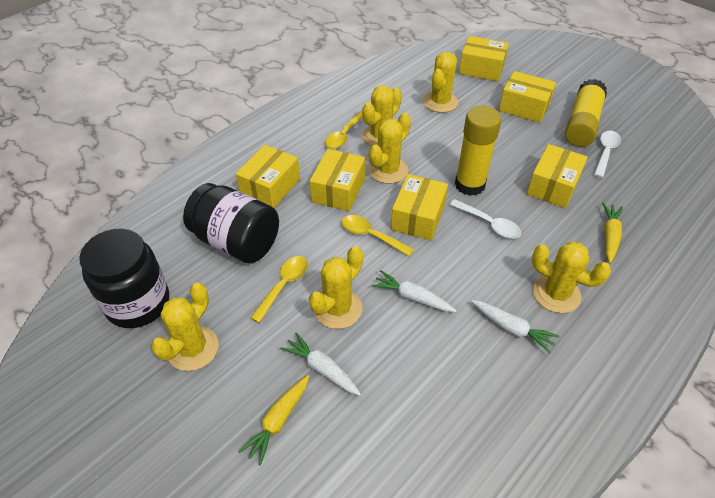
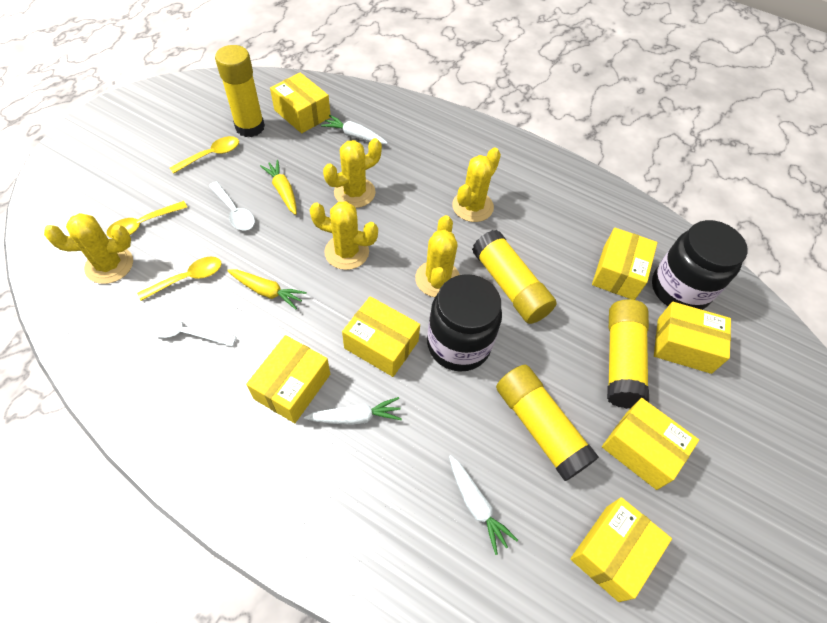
yellow box: [236,145,300,208] [310,149,365,211] [391,174,448,240] [459,36,509,82] [499,71,556,123] [527,144,588,208] = 6 -> [246,335,330,423] [270,72,331,133] [342,296,420,377] [570,497,672,602] [592,228,658,300] [602,398,699,490] [654,302,731,374] = 7
yellow cactus: [151,282,218,371] [309,246,363,329] [362,85,402,146] [368,112,411,184] [423,52,458,113] [532,241,611,313] = 6 -> [44,213,133,284] [309,201,378,270] [323,138,382,208] [415,215,460,297] [452,148,501,222] = 5
yellow glue stick: [455,106,502,196] [565,79,607,147] = 2 -> [215,45,265,137] [472,230,557,324] [496,365,599,481] [607,299,649,409] = 4

